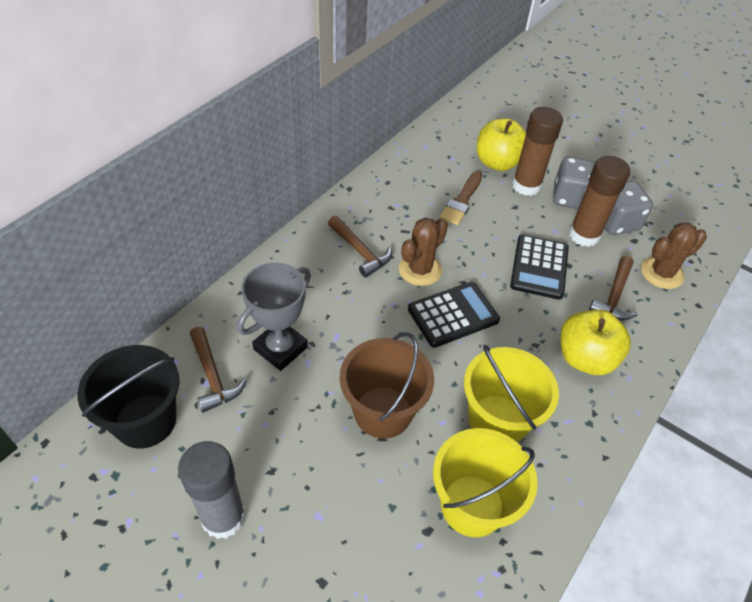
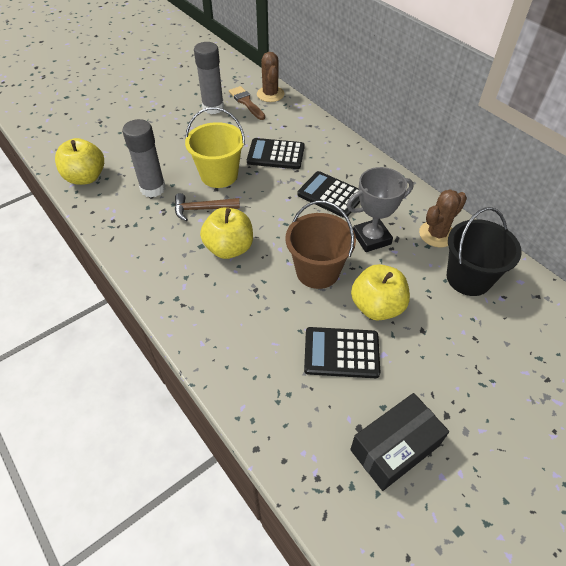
black box: none = 0 -> [350,393,449,491] = 1
black calculator: [408,282,500,348] [510,234,569,300] = 2 -> [247,138,305,169] [297,171,360,218] [304,327,380,378] = 3
brown glue stick: [512,107,563,196] [569,156,630,247] = 2 -> none = 0
brown hammer: [190,327,247,413] [328,216,392,278] [589,256,637,321] = 3 -> [175,193,240,221] = 1
grey dice: [553,157,595,209] [605,181,653,235] = 2 -> none = 0
grey glue stick: [178,441,246,539] = 1 -> [122,119,166,197] [194,42,224,114] = 2
yellow apple: [477,118,526,171] [560,310,631,375] = 2 -> [55,138,104,185] [200,208,253,259] [351,264,410,321] = 3
yellow bucket: [433,428,538,537] [464,345,559,443] = 2 -> [185,107,245,188] = 1

